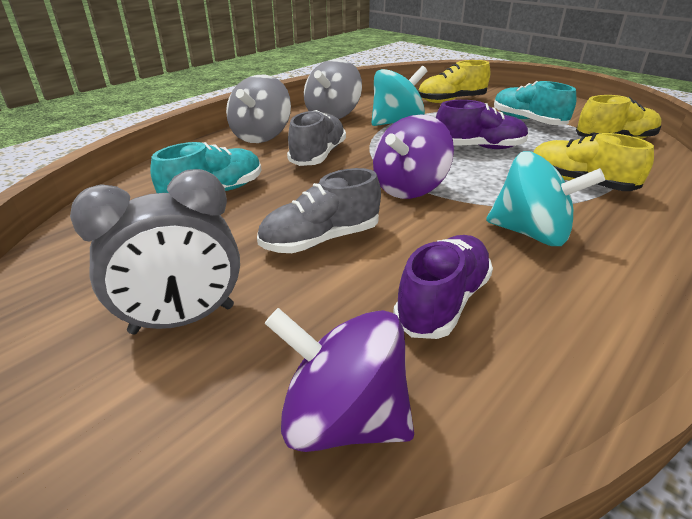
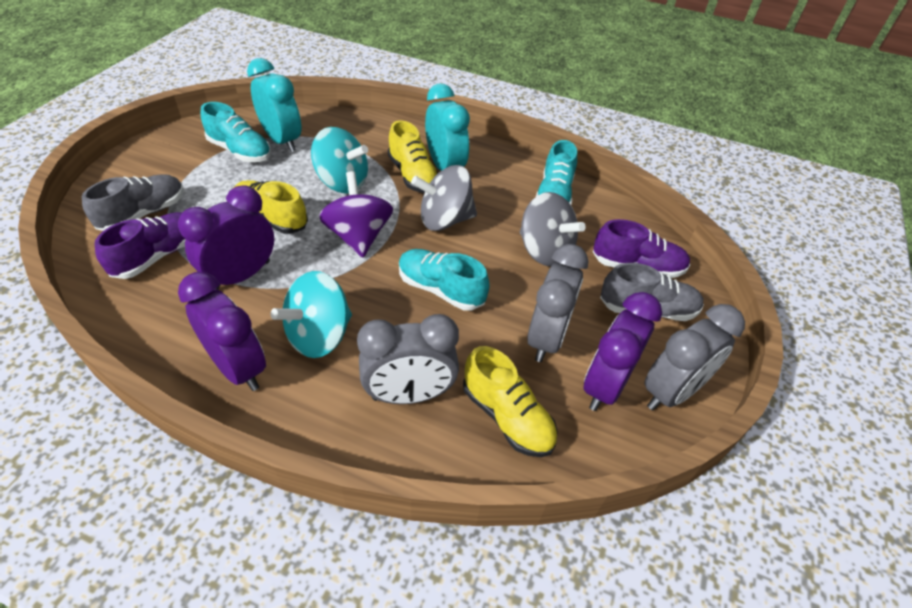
grey clock: [70,169,240,334] = 1 -> [357,314,459,404] [527,244,588,362] [644,304,745,410] = 3
purple clock: none = 0 -> [178,185,274,290] [178,272,266,391] [583,292,662,411] = 3
purple spinning top: [265,308,414,452] [373,114,454,199] = 2 -> [319,171,393,258] = 1
turquoise clock: none = 0 -> [247,58,301,152] [425,84,470,171] = 2
turquoise shoe: [150,142,262,193] [494,81,577,125] = 2 -> [201,102,271,162] [399,249,490,311] [536,140,577,205] = 3

